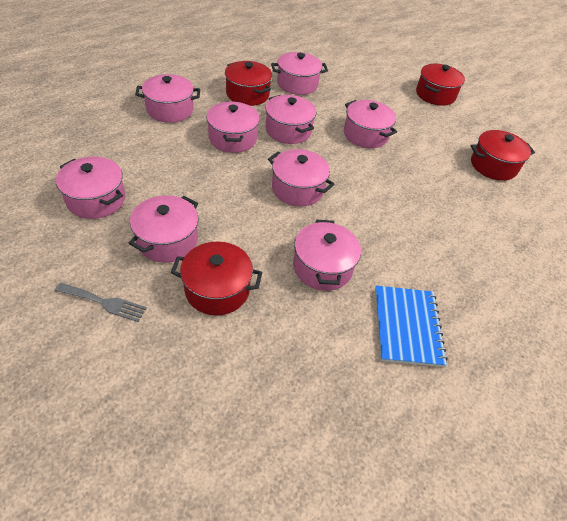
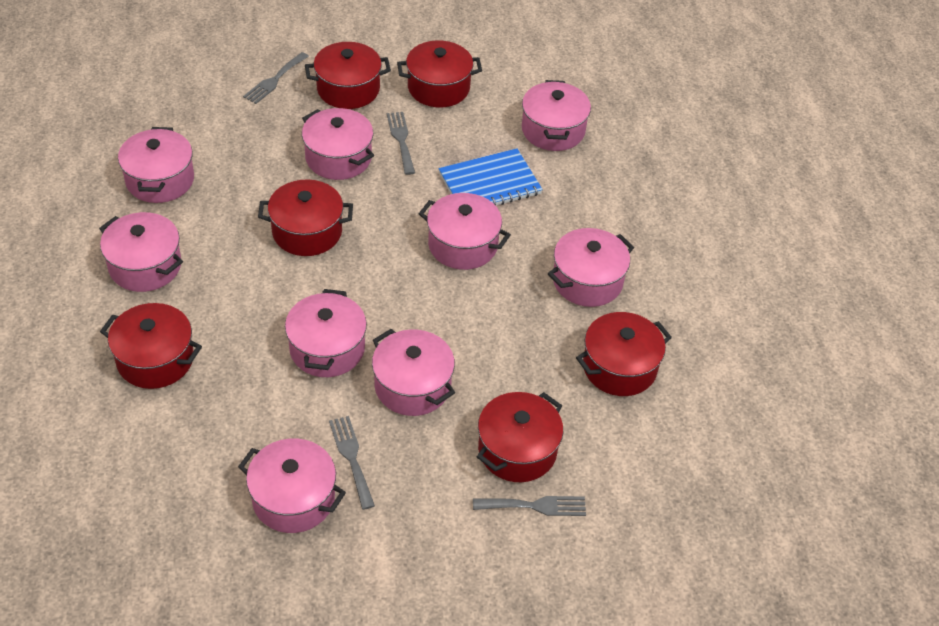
grey fork: [55,283,147,322] = 1 -> [243,52,309,104] [329,416,375,510] [387,112,415,175] [473,496,586,516] = 4
red pot: [171,241,262,315] [225,61,272,106] [416,64,465,106] [471,130,535,181] = 4 -> [100,303,202,389] [258,180,353,256] [305,42,391,109] [397,41,482,107] [477,392,563,482] [576,312,672,396] = 6

